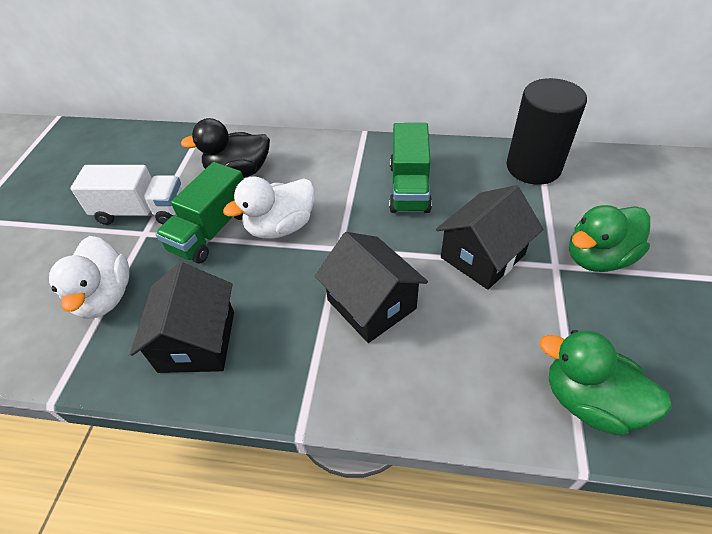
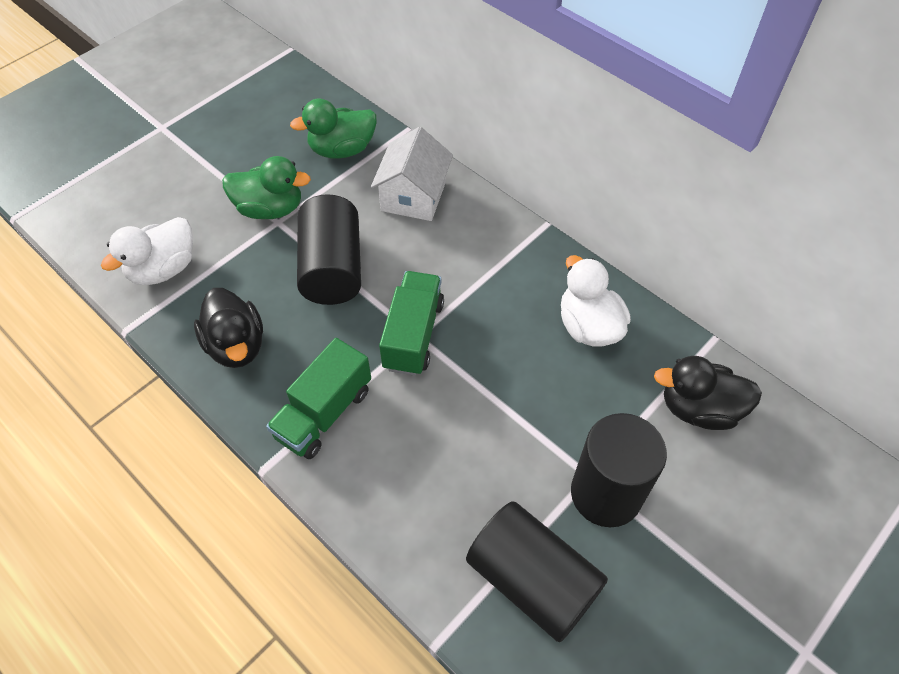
black cylinder: [506,78,587,185] = 1 -> [297,194,361,305] [466,501,608,642] [571,413,667,527] = 3
black duck: [181,118,270,178] = 1 -> [194,288,263,368] [654,356,762,430] = 2
black house: [130,262,234,373] [315,232,428,343] [436,185,543,290] = 3 -> none = 0
white house: none = 0 -> [371,127,453,221] = 1
white truck: [70,165,182,225] = 1 -> none = 0

